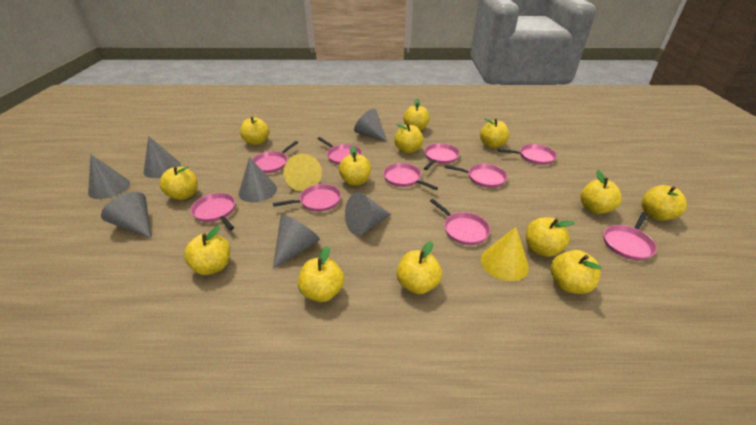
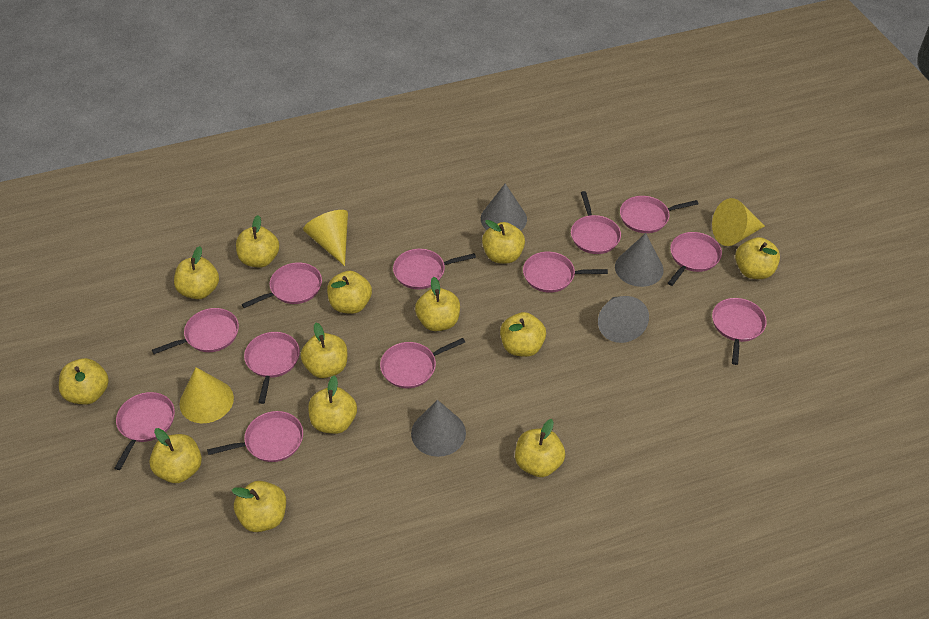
grey cone: [88,154,130,199] [101,192,151,239] [143,136,181,178] [239,157,277,202] [273,215,320,269] [345,192,391,235] [354,109,387,142] = 7 -> [411,400,466,457] [481,183,527,231] [598,296,649,343] [615,233,664,287] = 4
pink pan: [190,193,235,230] [252,141,298,173] [273,184,341,212] [317,137,362,165] [383,163,438,190] [424,143,460,170] [430,199,490,245] [445,164,507,188] [498,144,557,165] [604,212,657,260] = 10 -> [114,392,175,470] [152,308,239,354] [207,411,303,462] [242,263,322,308] [244,332,300,404] [380,338,465,388] [393,249,476,289] [523,252,608,293] [571,191,621,254] [620,196,699,233] [668,232,722,286] [712,298,767,365] = 12
yellow cone: [284,154,322,191] [481,227,529,281] = 2 -> [179,367,234,423] [303,210,348,266] [712,198,765,246] = 3

